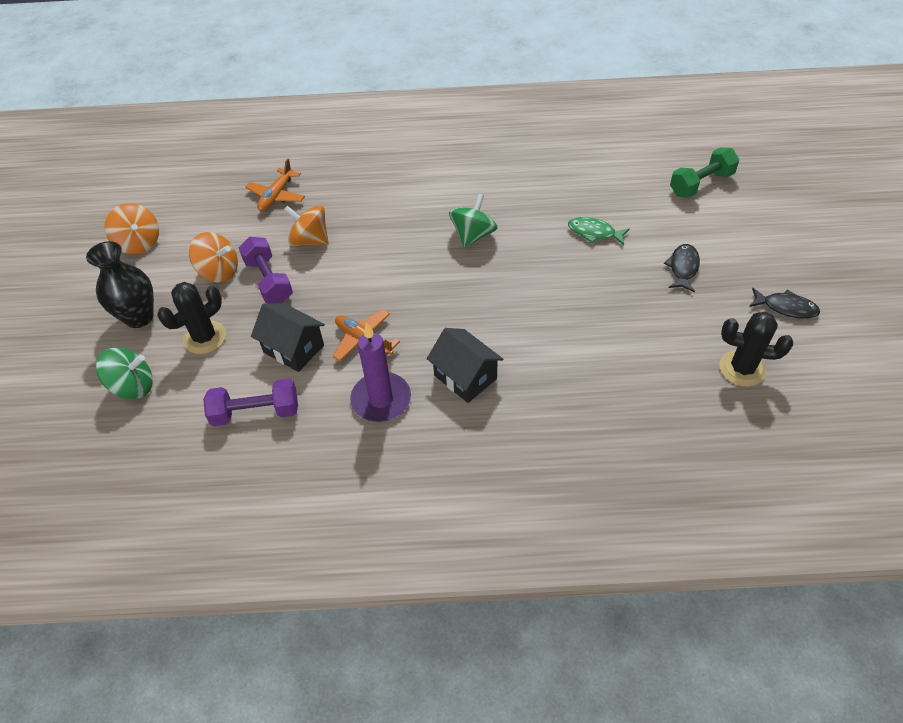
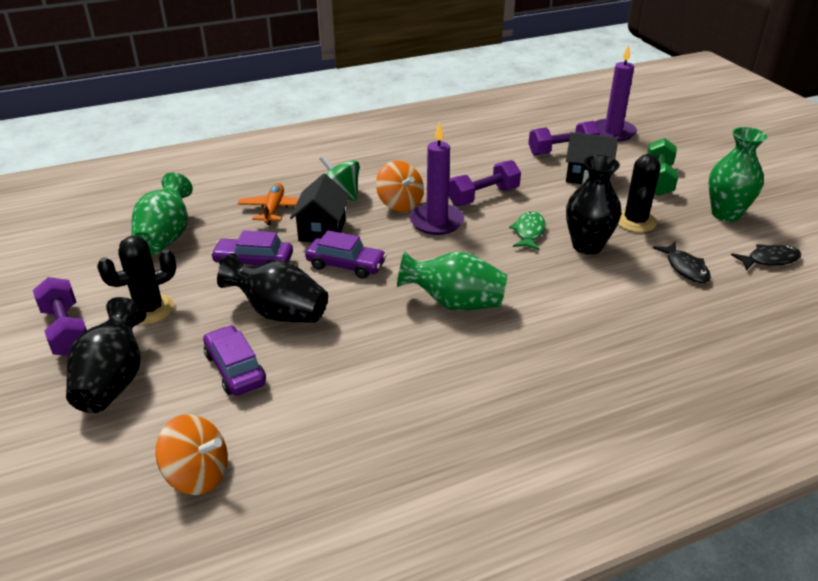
black vase: [86,241,154,328] = 1 -> [66,297,146,413] [217,253,328,323] [566,155,621,255] = 3
green spinning top: [96,347,153,399] [449,194,497,248] = 2 -> [320,156,360,201] = 1
green vase: none = 0 -> [131,173,193,255] [397,251,507,311] [709,127,767,222] = 3
orange plane: [245,158,305,211] [333,310,400,361] = 2 -> [238,183,299,225] = 1
orange spinning top: [105,203,159,254] [189,232,238,282] [284,205,329,246] = 3 -> [155,414,228,495] [376,161,424,212] = 2
purple candle: [350,323,411,422] = 1 -> [410,122,464,235] [595,44,637,142] = 2
purple car: none = 0 -> [203,325,266,396] [210,230,293,265] [305,231,387,279] = 3
purple dumbbell: [203,379,298,426] [239,237,293,303] = 2 -> [33,277,87,356] [448,160,521,206] [528,121,600,155] = 3

